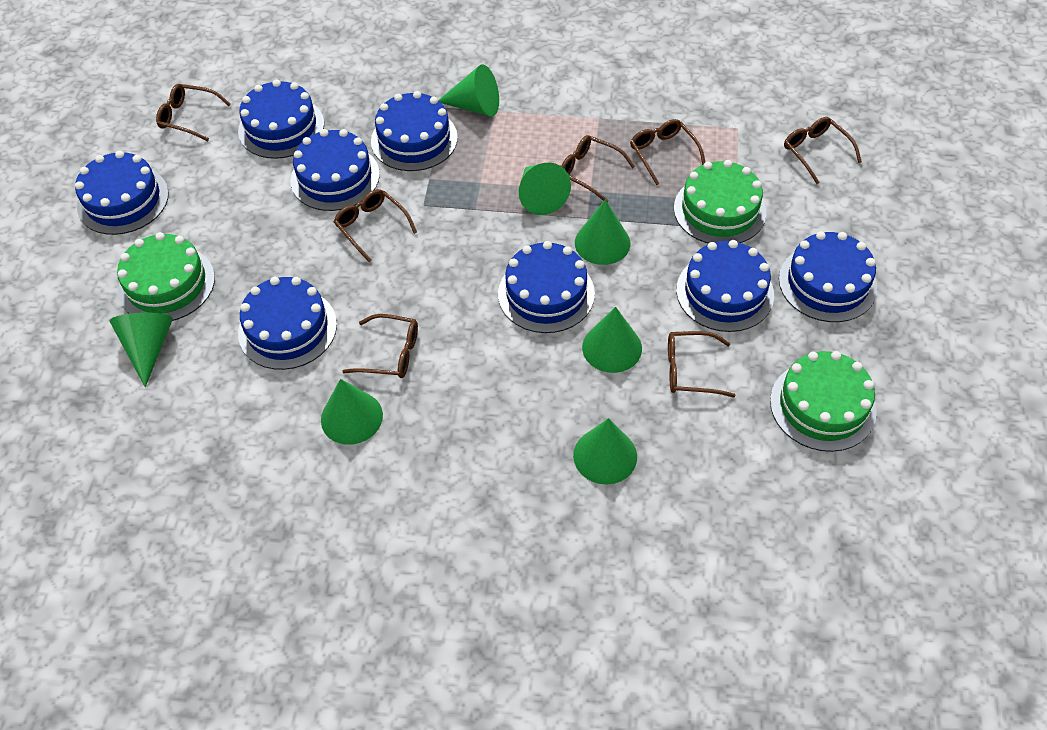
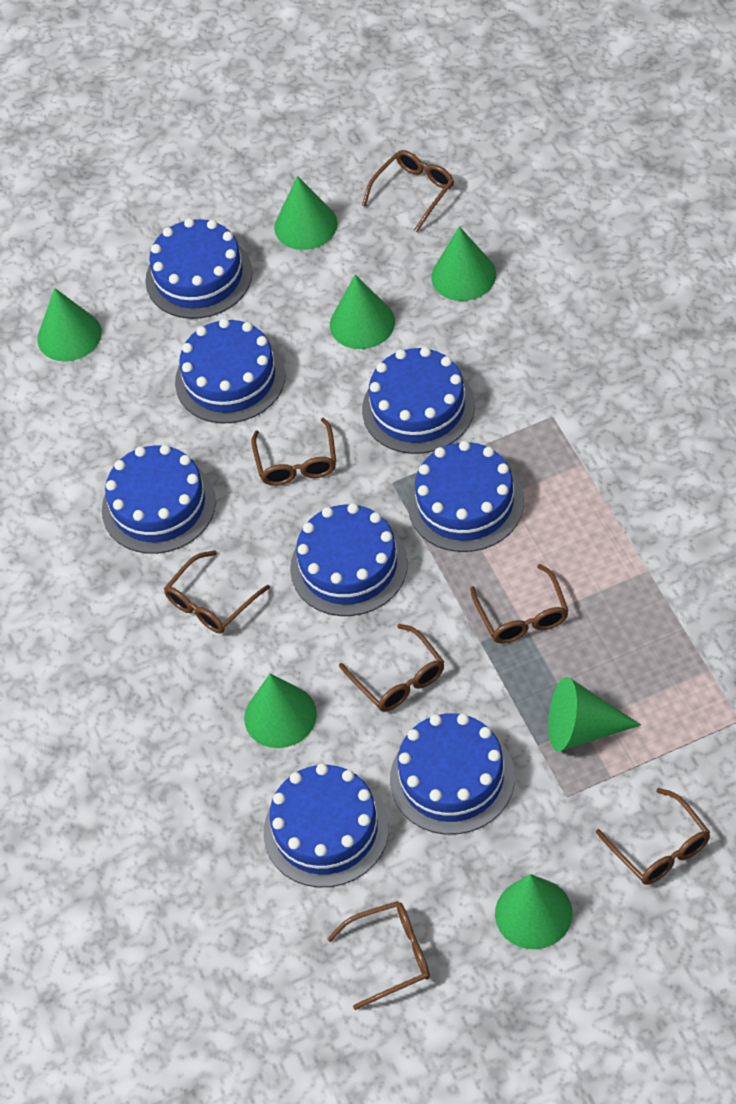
green cake: [117,232,215,321] [674,160,766,244] [770,351,877,452] = 3 -> none = 0

